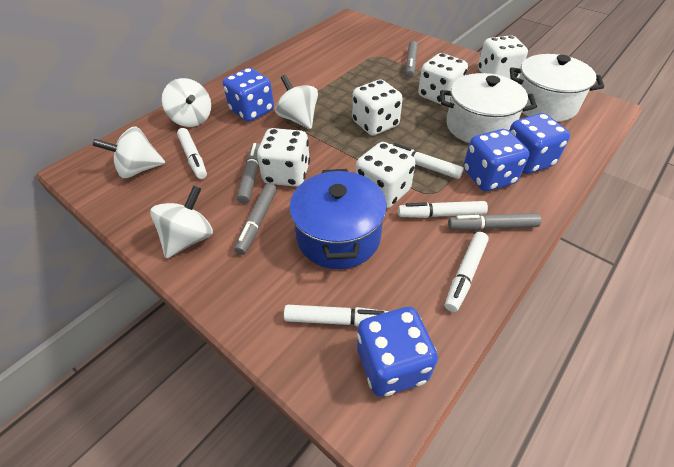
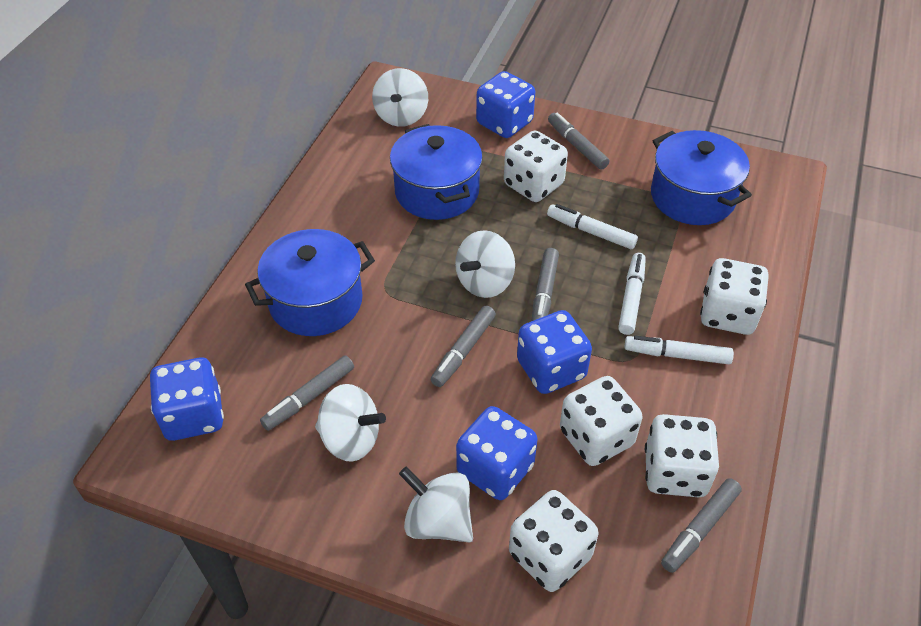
blue pot: [289,169,387,269] = 1 -> [245,229,375,336] [390,124,483,220] [651,130,752,225] = 3
grey marker: [234,183,277,255] [237,143,260,204] [406,41,418,78] [448,213,542,230] = 4 -> [260,355,354,431] [431,306,496,387] [532,248,559,321] [548,112,609,170] [661,478,742,573] = 5
white marker: [177,128,207,179] [284,305,390,327] [390,143,463,179] [398,201,488,218] [445,232,489,312] = 5 -> [547,204,638,249] [618,253,646,335] [625,336,734,364] = 3
white pot: [440,73,537,143] [510,54,604,122] = 2 -> none = 0

